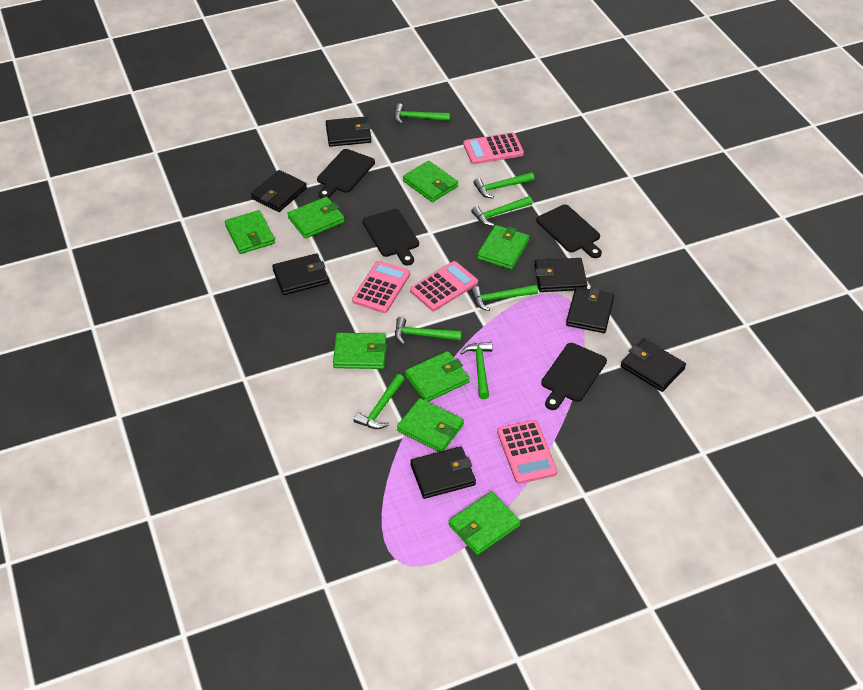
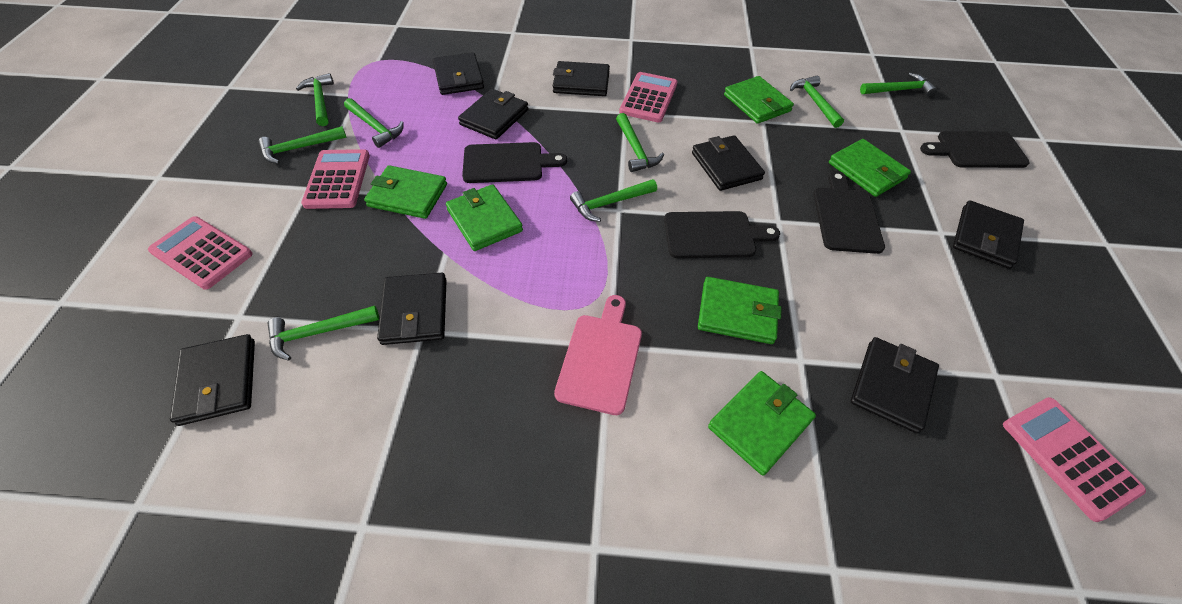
black wallet: [251,170,307,212] [272,253,329,295] [326,116,371,147] [410,447,476,499] [534,258,588,292] [566,287,614,333] [621,339,686,392] = 7 -> [170,334,255,426] [377,273,447,345] [433,52,484,95] [458,89,528,139] [553,61,610,96] [692,135,765,191] [851,337,939,433] [953,200,1024,269] = 8
green hammer: [354,374,405,429] [394,103,450,124] [395,317,462,345] [460,342,493,399] [471,196,533,226] [471,285,538,311] [473,172,534,198] = 7 -> [258,126,347,164] [267,306,379,361] [296,73,334,126] [344,98,404,148] [570,179,657,222] [616,113,664,172] [790,76,844,128] [860,73,937,97] = 8
green wallet: [225,210,275,254] [287,197,345,239] [333,333,387,369] [397,398,464,452] [403,161,458,202] [405,351,470,402] [449,492,521,555] [477,225,529,270] = 8 -> [364,165,447,219] [446,184,523,251] [698,277,782,344] [708,371,816,476] [724,76,794,124] [829,139,911,197] = 6
pink cutting board: none = 0 -> [554,295,642,415] = 1

